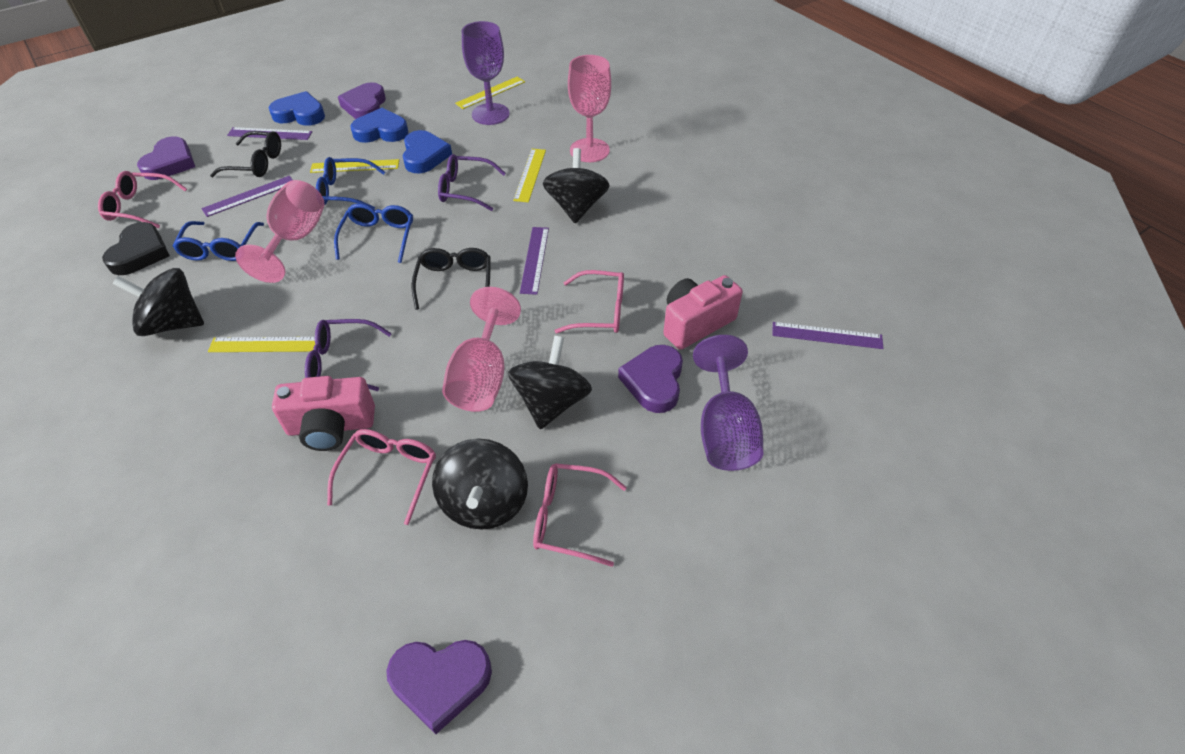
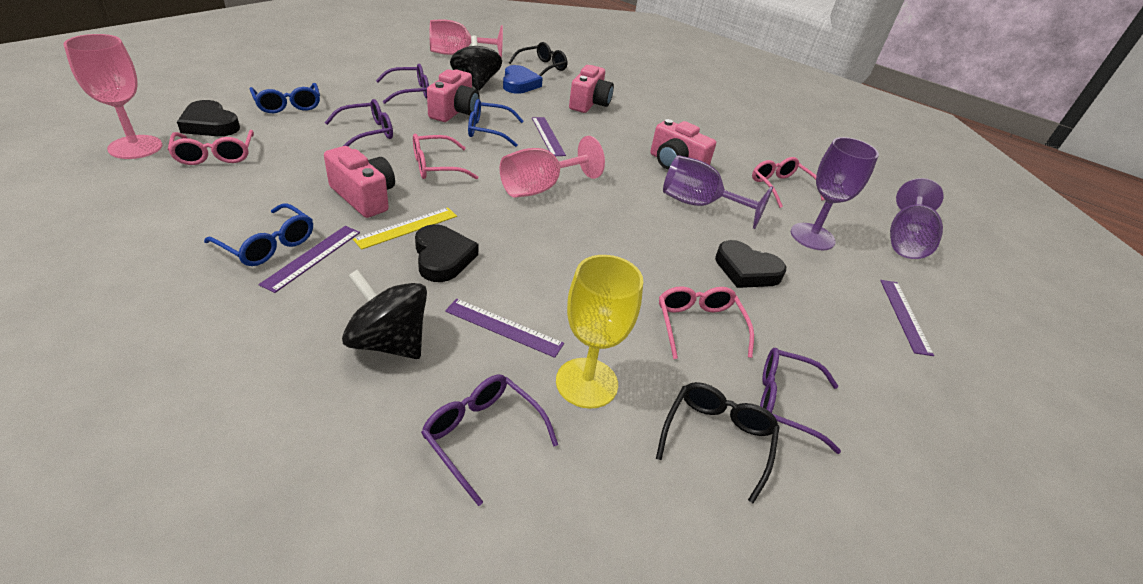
black heart: [102,222,170,275] = 1 -> [177,100,240,136] [415,224,479,282] [715,240,786,288] = 3
black spinning top: [113,268,204,336] [432,439,528,530] [508,336,592,429] [543,148,610,223] = 4 -> [342,269,427,359] [450,35,502,91] = 2
blue heart: [269,91,325,126] [351,108,409,143] [403,130,452,173] = 3 -> [503,65,543,94] = 1
pink camera: [272,376,375,451] [663,275,743,350] = 2 -> [324,146,395,218] [427,69,480,122] [569,65,614,113] [650,119,716,170] = 4
purple glasses: [305,319,392,391] [438,154,506,211] = 2 -> [325,99,393,146] [376,64,429,104] [421,374,558,506] [760,348,841,454] = 4
purple goblet: [462,21,510,125] [693,335,763,471] = 2 -> [663,155,773,229] [791,137,879,250] [890,178,943,259] = 3
purple heart: [137,136,195,180] [338,82,386,119] [386,640,492,734] [618,345,683,413] = 4 -> none = 0
yellow goblet: none = 0 -> [556,255,643,409] = 1
yellow ruler: [208,337,315,352] [310,159,399,173] [455,77,525,109] [513,149,546,202] = 4 -> [353,207,457,249] = 1

